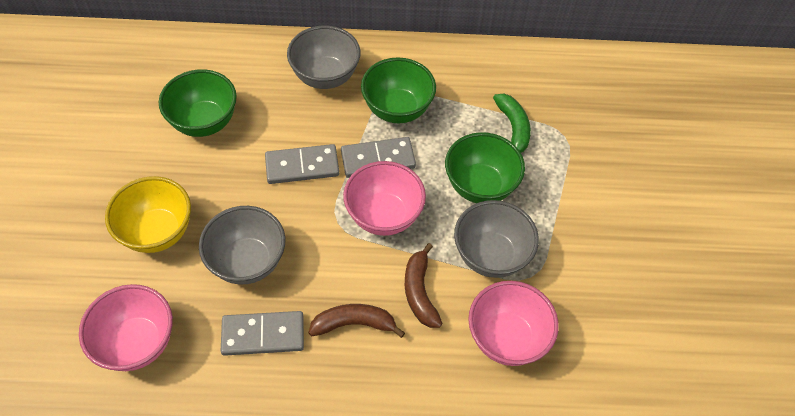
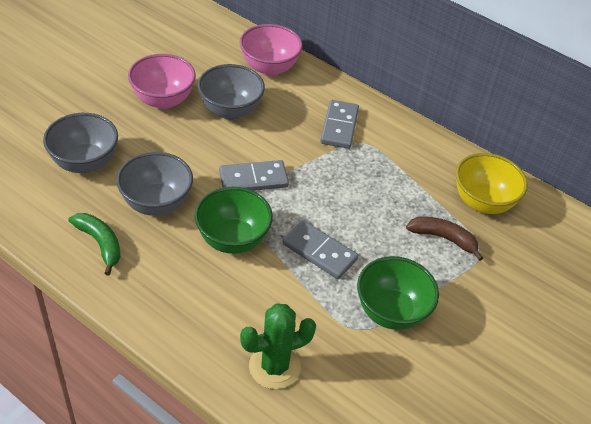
brown banana: [309,304,405,338] [405,243,442,328] = 2 -> [406,216,483,261] = 1
green bowl: [159,69,237,137] [361,57,436,123] [445,132,525,203] = 3 -> [194,187,273,254] [357,256,439,330] = 2
green cactus: none = 0 -> [240,303,316,389] = 1
pink bowl: [79,284,173,371] [343,161,426,236] [468,281,559,366] = 3 -> [128,54,196,109] [239,24,303,76] = 2

